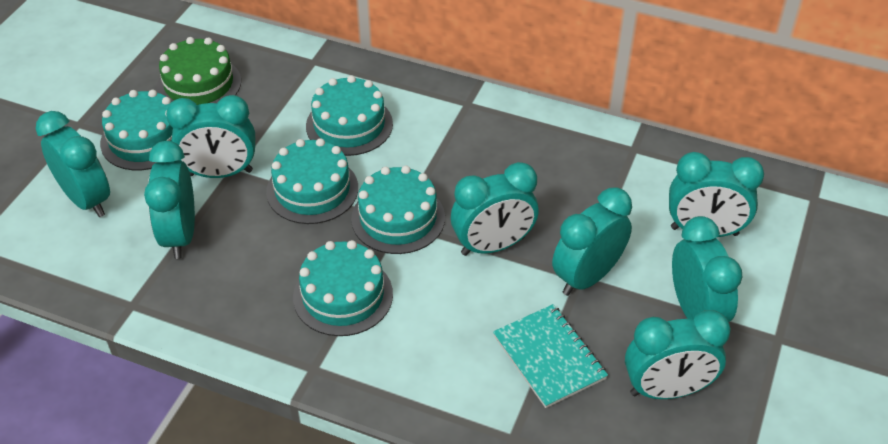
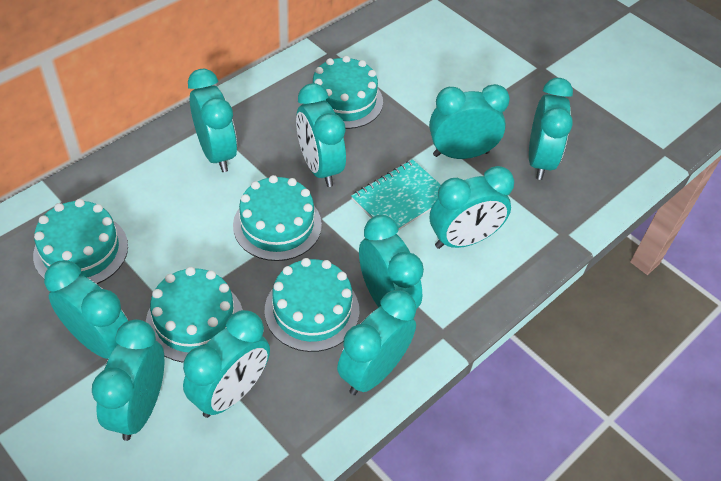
green cake: [156,37,241,105] = 1 -> none = 0
turquoise clock: [36,111,110,217] [144,141,195,259] [166,95,255,178] [451,162,539,256] [552,188,632,296] [625,310,731,399] [669,152,764,237] [672,216,742,322] = 8 -> [44,260,128,359] [92,319,164,441] [183,310,270,418] [188,69,237,172] [296,83,346,187] [337,290,416,395] [359,215,424,309] [429,84,510,159] [430,166,514,249] [529,78,573,180] = 10

